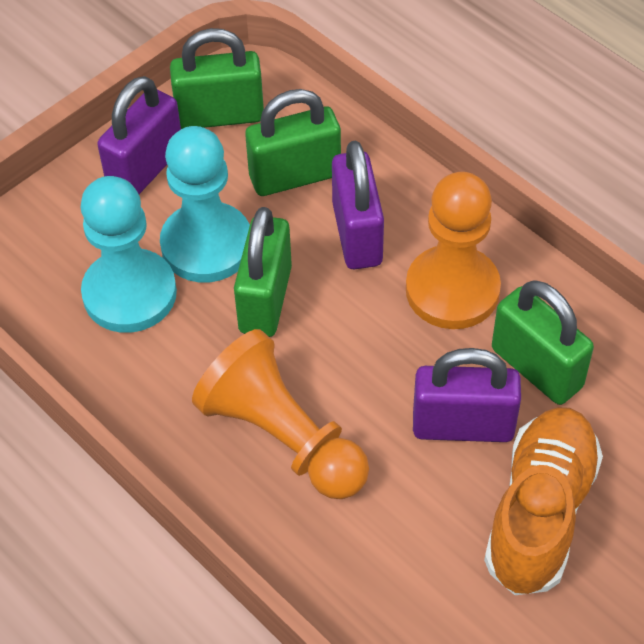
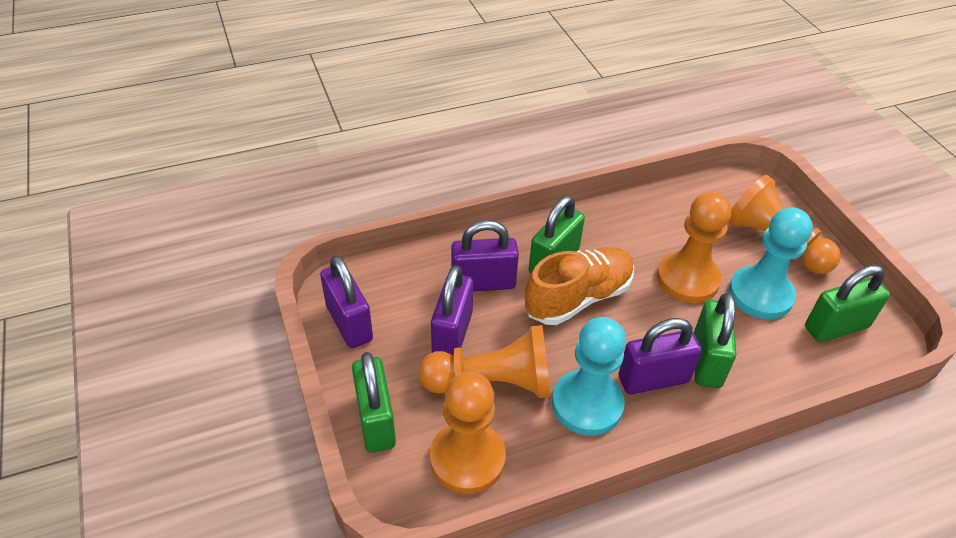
orange pawn: [192,329,369,499] [406,172,501,329] = 2 -> [419,325,551,398] [430,372,506,494] [657,192,731,303] [728,175,841,274] = 4
purple padlock: [97,76,181,194] [332,141,384,269] [413,348,521,442] = 3 -> [320,255,373,348] [431,265,473,357] [451,220,519,291] [619,318,702,395] = 4

